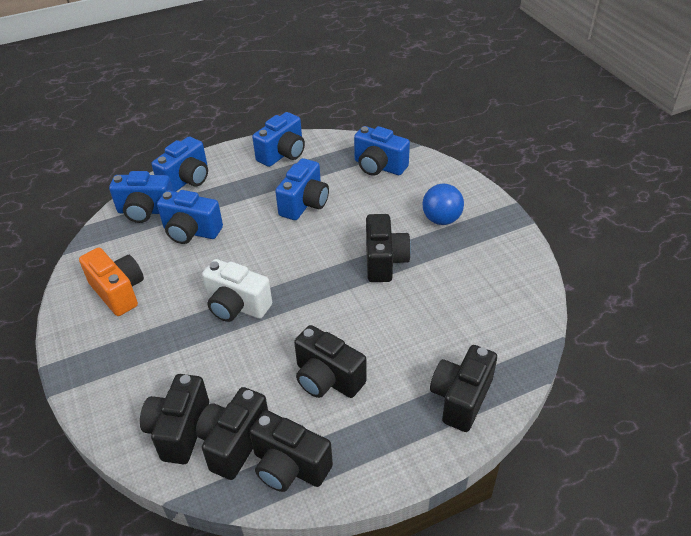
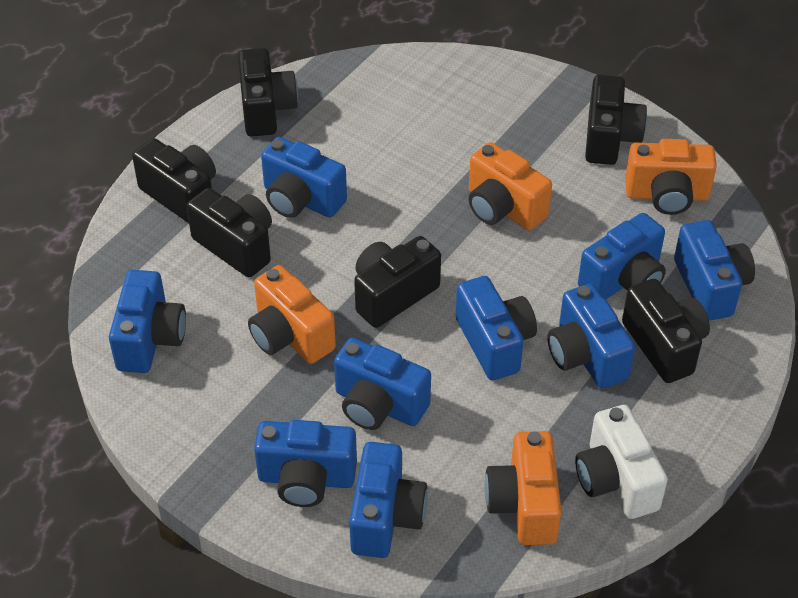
blue ball: [423,184,464,225] = 1 -> none = 0
blue camera: [109,171,173,223] [151,137,208,192] [157,190,223,244] [252,112,305,167] [275,158,329,220] [354,126,410,176] = 6 -> [109,270,186,373] [254,420,357,507] [261,137,347,218] [334,338,431,430] [349,442,428,558] [456,276,537,380] [548,284,635,389] [578,213,666,299] [674,220,755,321] = 9
orange camera: [79,247,144,316] = 1 -> [248,265,336,364] [468,142,552,230] [484,431,561,545] [625,139,717,215] = 4

